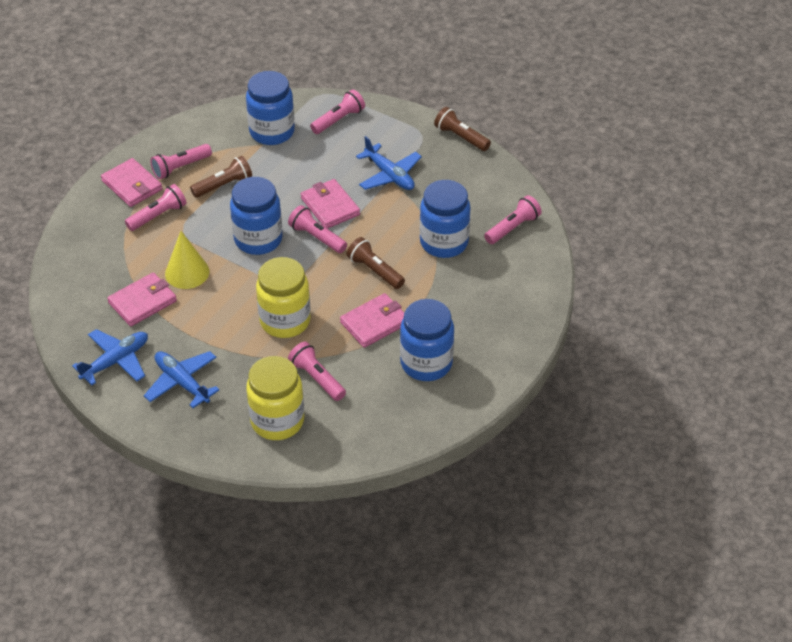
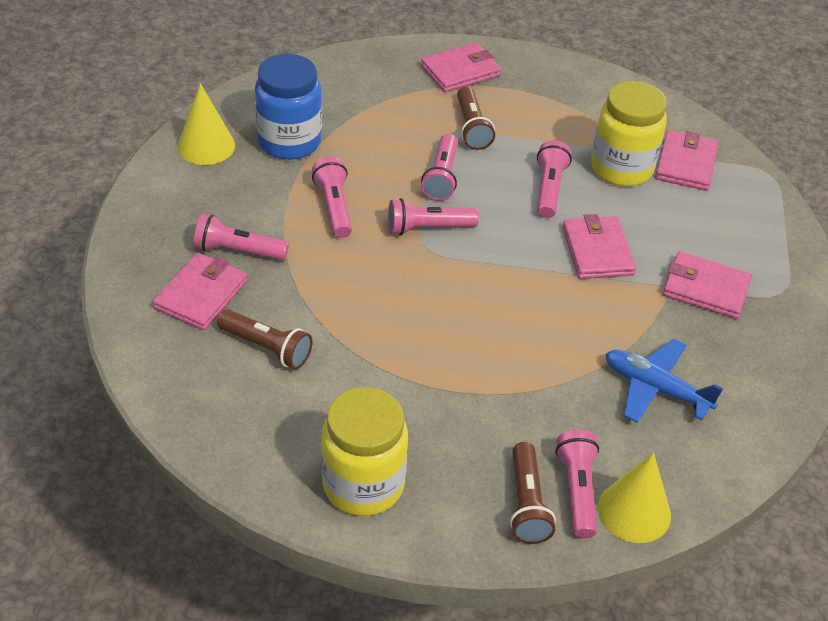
blue jar: [230,177,283,255] [246,71,295,145] [400,299,454,381] [420,180,471,258] = 4 -> [255,54,322,160] = 1
blue plane: [72,329,148,385] [144,351,220,408] [356,136,422,190] = 3 -> [605,339,723,423] = 1
pink wallet: [101,158,163,207] [107,272,177,327] [301,179,360,229] [340,293,404,348] = 4 -> [153,253,247,330] [421,42,501,92] [562,214,636,279] [655,130,718,191] [663,251,752,319] = 5
yellow cone: [165,231,209,289] = 1 -> [177,83,235,165] [598,453,671,543] = 2

